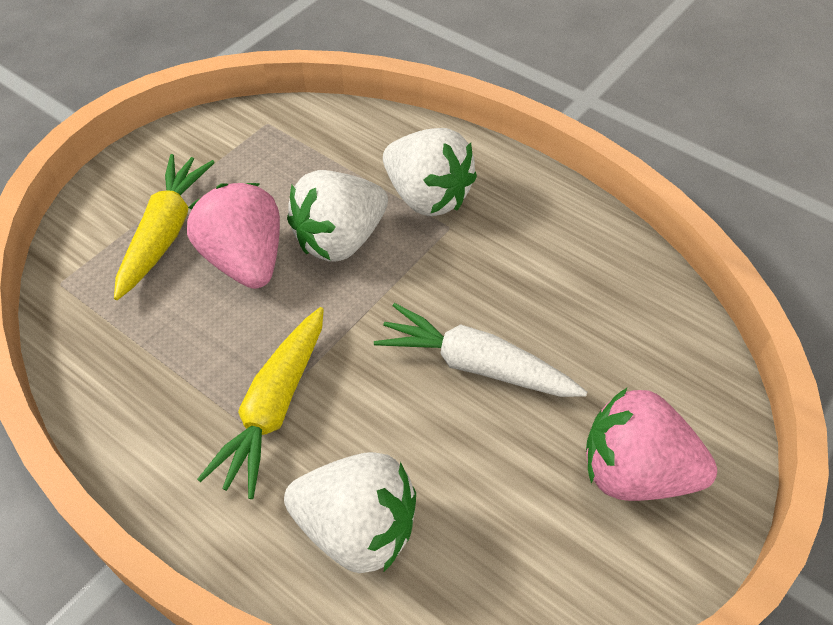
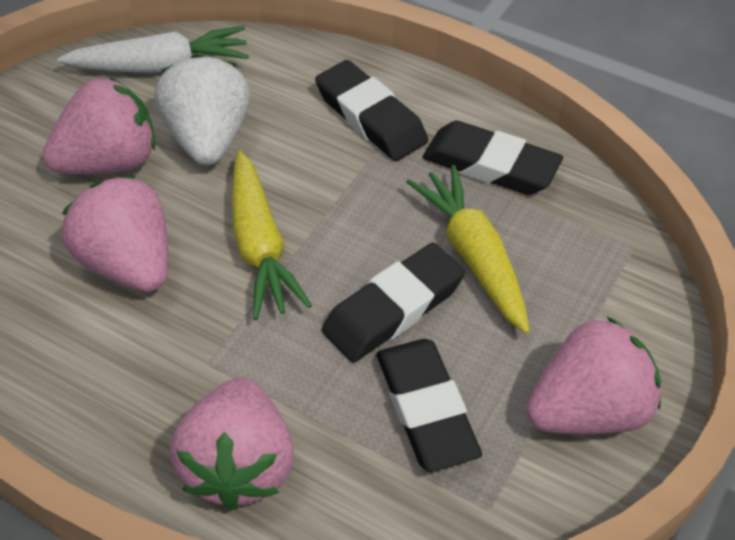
black eraser: none = 0 -> [315,60,428,161] [322,243,465,363] [377,339,482,472] [423,120,563,195] = 4
pink strawberry: [187,183,280,289] [586,388,717,501] = 2 -> [43,77,156,174] [62,175,168,292] [170,377,294,510] [526,317,661,434] = 4
white strawberry: [284,452,416,573] [287,170,388,262] [383,128,477,216] = 3 -> [155,54,250,165] = 1

